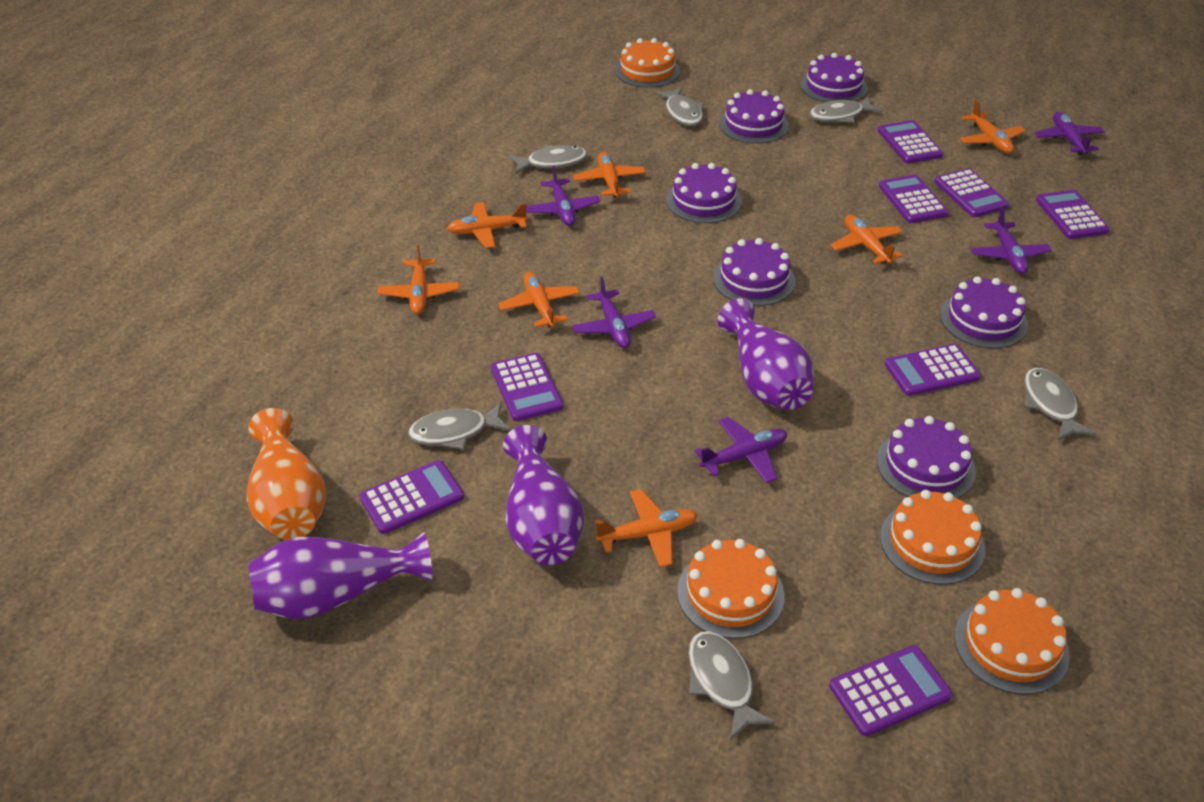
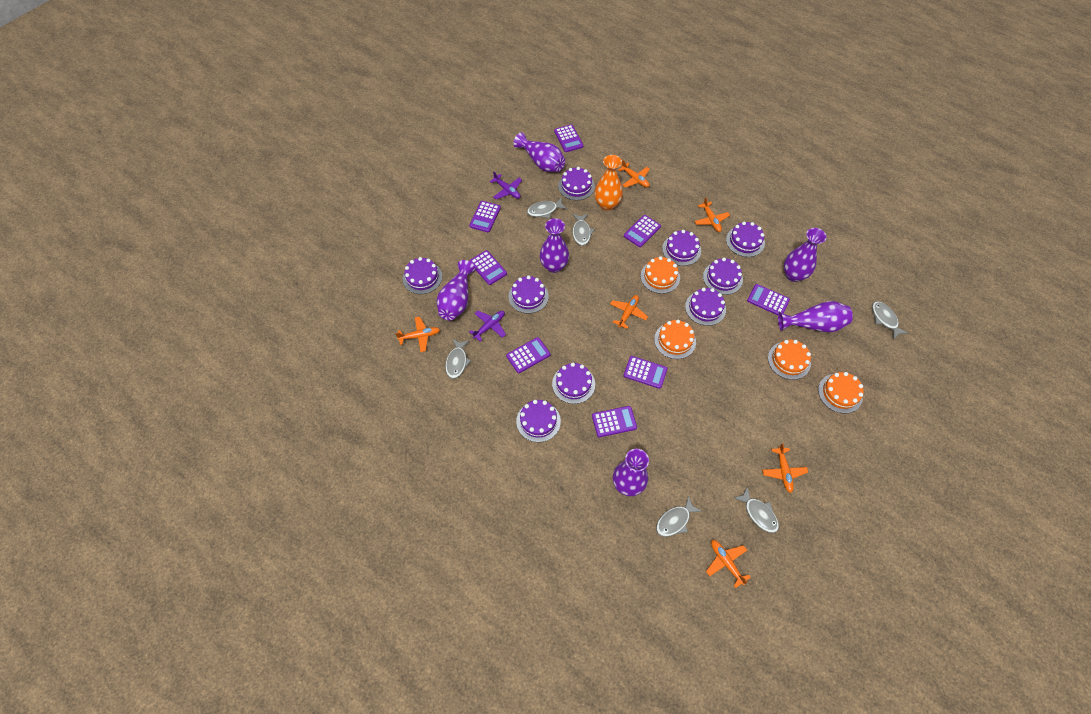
orange plane: [377,245,460,314] [447,202,528,248] [498,272,580,328] [573,152,646,198] [595,489,698,567] [830,215,903,264] [960,100,1026,153] = 7 -> [395,317,440,352] [610,295,648,329] [618,160,650,188] [694,197,730,232] [706,540,751,588] [762,443,808,493] = 6
purple cake: [666,163,742,223] [713,238,796,306] [719,89,789,144] [800,53,868,102] [877,416,976,498] [940,276,1028,349] = 6 -> [403,257,442,294] [508,276,549,314] [516,400,561,442] [552,363,595,404] [558,167,595,200] [662,230,701,266] [685,288,726,326] [703,258,743,295] [726,222,765,257] = 9
purple plane: [526,166,600,226] [572,277,656,348] [695,417,787,483] [971,208,1052,274] [1035,112,1104,155] = 5 -> [469,311,506,342] [490,171,522,200] = 2
purple vase: [248,532,432,619] [503,425,584,565] [718,298,814,410] = 3 -> [437,260,475,320] [513,132,565,172] [540,218,569,273] [613,449,649,496] [778,301,853,332] [784,228,827,282] = 6

